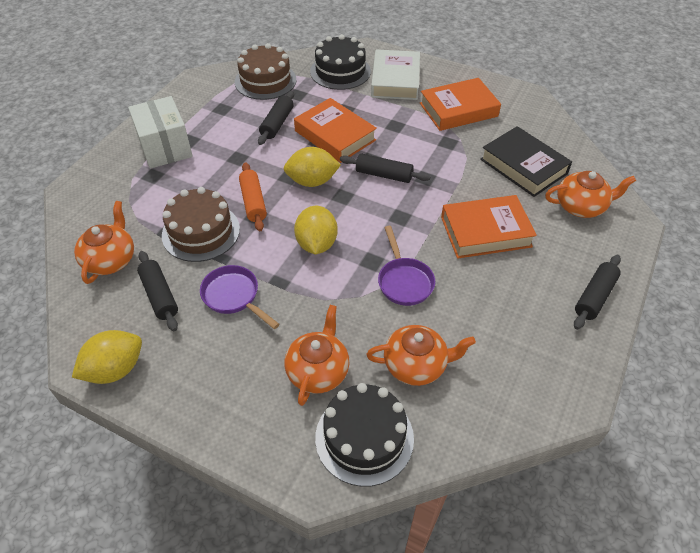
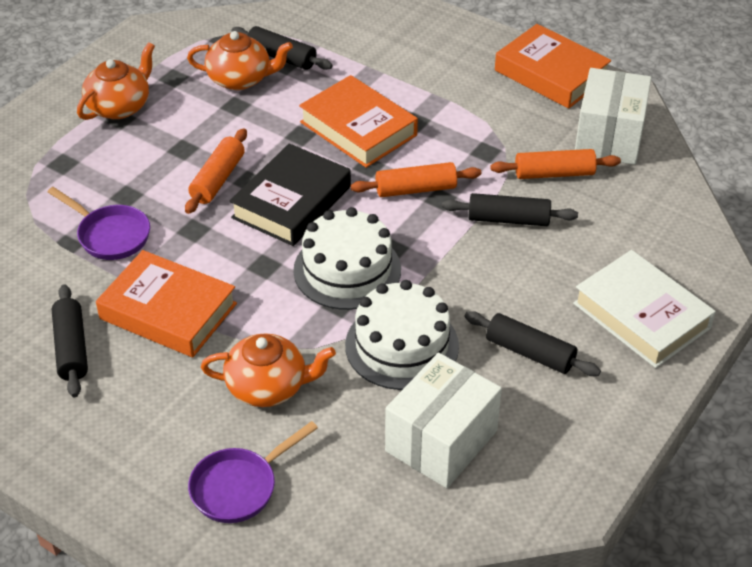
black cake: [310,34,371,90] [315,383,414,487] = 2 -> none = 0
brown cake: [162,187,240,262] [235,43,296,100] = 2 -> none = 0
orange rolling pin: [239,162,267,231] = 1 -> [185,128,247,214] [351,162,481,197] [490,149,621,179] = 3
orange teapot: [74,201,134,284] [284,305,349,406] [366,325,476,386] [545,171,636,218] = 4 -> [77,42,155,120] [187,31,293,90] [201,333,336,407] = 3
white box: [128,96,193,169] = 1 -> [385,353,502,488] [575,68,651,165] = 2
white cake: none = 0 -> [293,207,401,310] [345,280,459,390] = 2
yellow lemon: [72,330,142,384] [283,147,341,187] [294,206,338,254] = 3 -> none = 0

